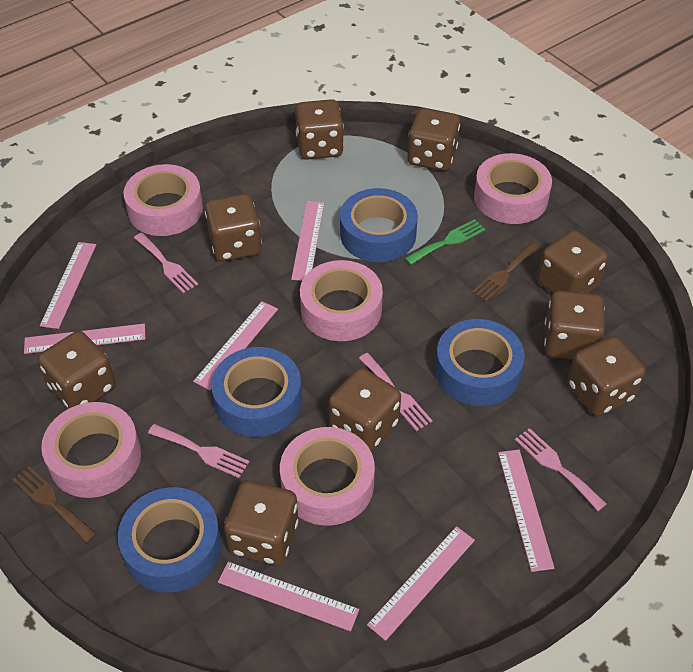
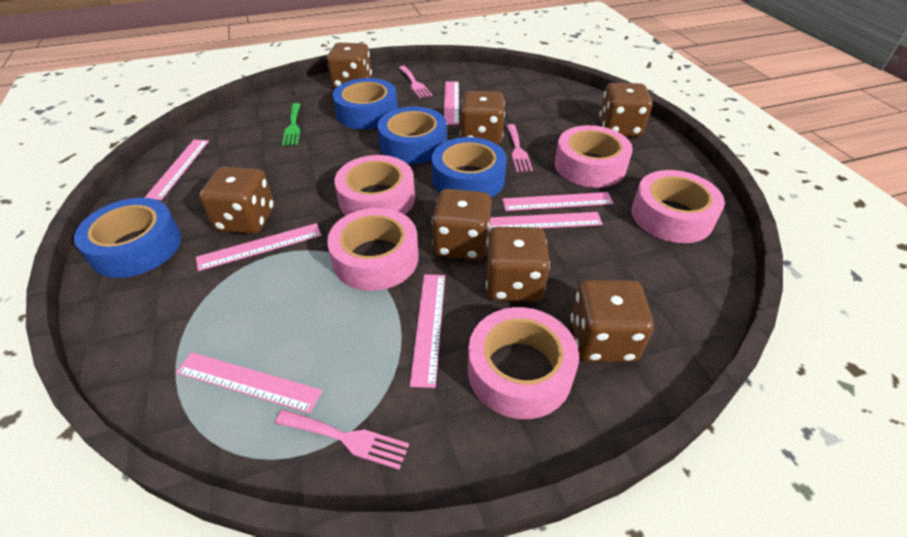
brown dice: [38,331,116,408] [205,194,262,262] [224,480,298,565] [295,99,344,160] [329,368,401,451] [408,108,460,171] [537,230,608,293] [544,291,605,359] [567,336,645,416] = 9 -> [199,167,274,234] [327,43,372,89] [432,189,491,261] [460,91,505,145] [486,227,550,302] [570,280,654,362] [599,83,653,137] = 7
brown fork: [12,466,97,543] [472,242,540,302] = 2 -> none = 0
pink fork: [134,233,198,293] [148,424,249,478] [359,353,433,431] [515,428,607,511] = 4 -> [275,409,409,470] [399,66,432,98] [506,124,533,172] = 3

